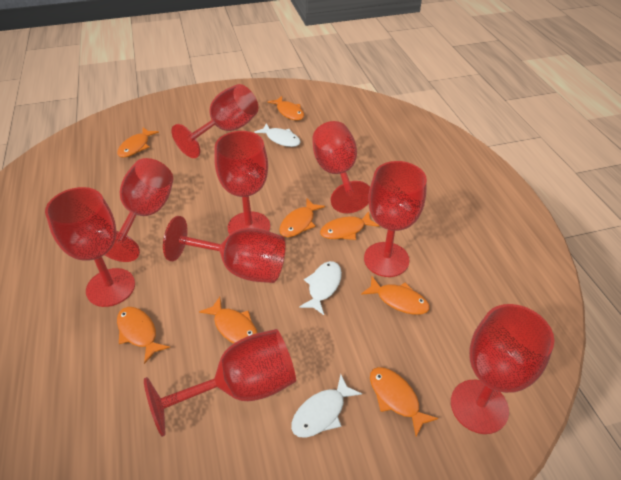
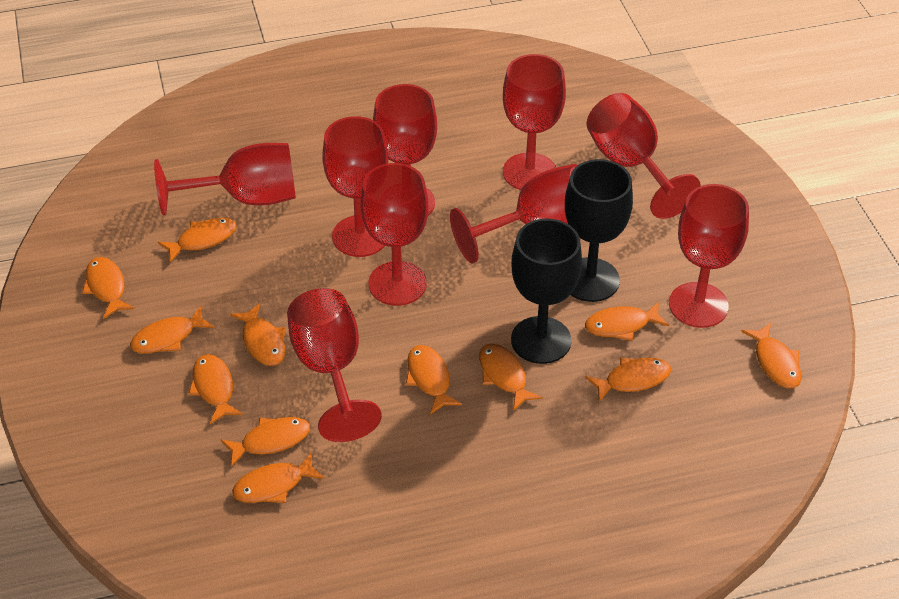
black goblet: none = 0 -> [511,219,582,364] [565,159,633,302] = 2
orange fish: [117,127,159,158] [117,307,170,364] [199,297,258,343] [267,96,304,121] [279,198,325,237] [320,211,379,240] [361,276,430,315] [370,367,439,437] = 8 -> [82,257,134,319] [130,306,215,354] [158,218,237,263] [188,354,243,424] [221,417,310,467] [230,303,285,366] [232,452,325,503] [406,345,462,414] [479,343,543,411] [585,302,669,341] [585,357,671,402] [741,323,802,388] = 12
white fish: [254,123,301,147] [291,374,362,438] [299,261,342,315] = 3 -> none = 0

